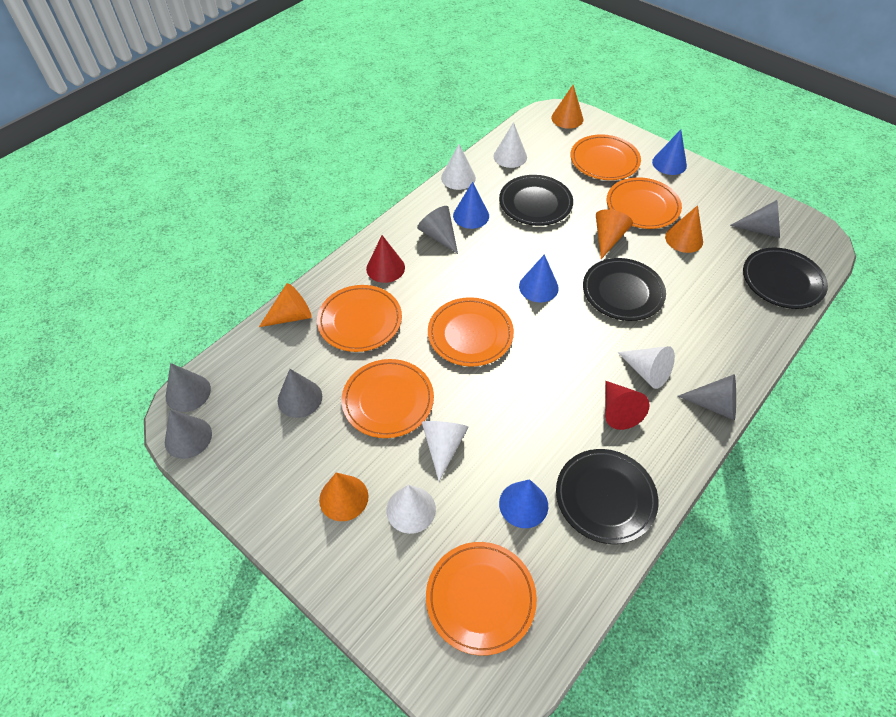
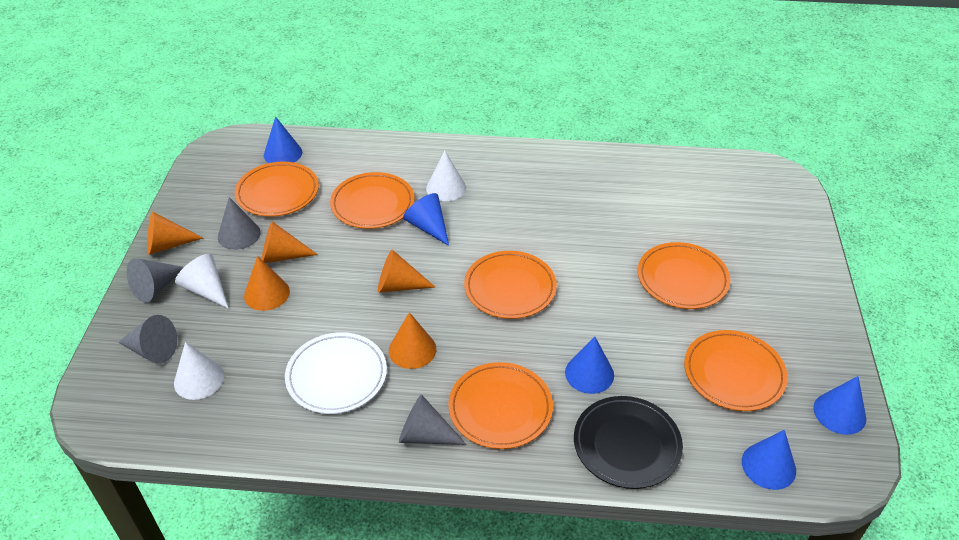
black plate: [499,175,573,226] [556,449,659,544] [583,258,666,321] [743,248,828,309] = 4 -> [574,396,683,489] = 1
blue cone: [453,182,489,229] [499,479,548,528] [519,254,559,303] [652,130,687,175] = 4 -> [264,116,302,163] [403,193,449,246] [565,336,614,394] [742,430,796,490] [813,376,866,435] = 5
grey cone: [165,410,212,459] [166,363,211,412] [278,369,322,418] [417,206,458,254] [678,374,736,420] [730,200,780,238] = 6 -> [118,315,177,364] [127,258,184,303] [218,197,261,250] [399,394,466,445] = 4
red cone: [366,235,405,283] [605,381,650,430] = 2 -> none = 0
white cone: [386,485,436,534] [422,421,469,481] [441,144,476,190] [493,122,527,168] [618,346,675,389] = 5 -> [174,342,224,400] [175,254,229,309] [426,151,466,201] = 3
white plate: none = 0 -> [285,332,387,414] = 1

